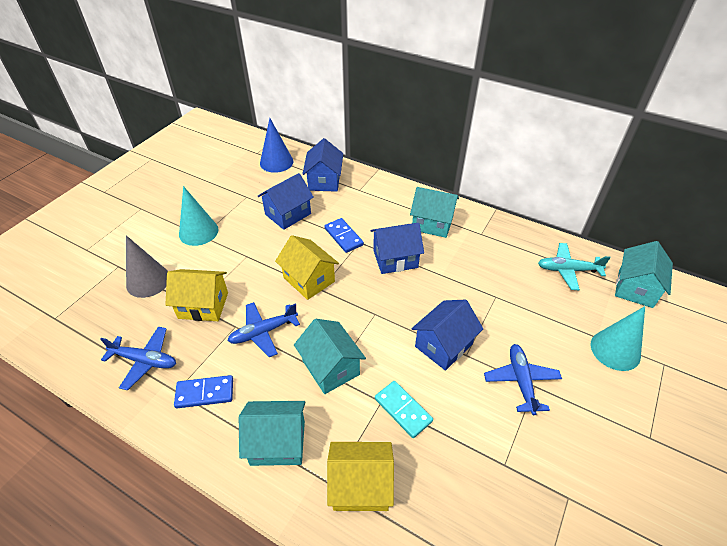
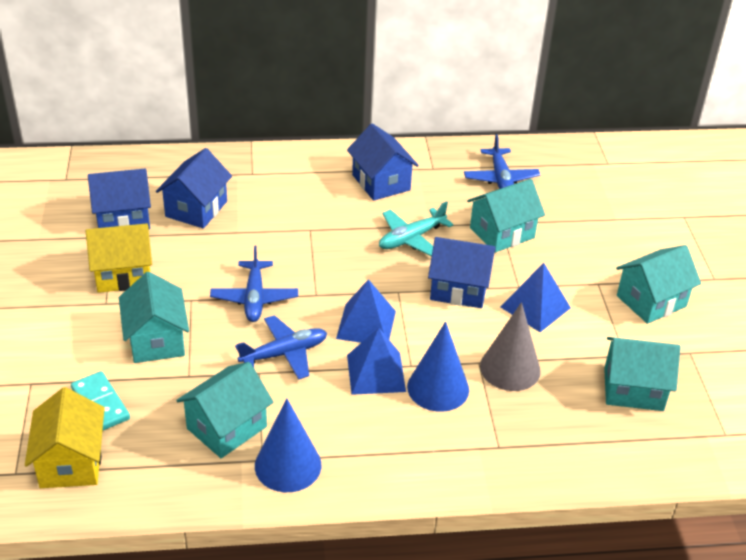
blue cone: [260,118,293,173] = 1 -> [255,398,321,492] [407,322,469,412] = 2
blue domino: [174,375,233,408] [324,218,364,253] = 2 -> none = 0
blue pyramid: none = 0 -> [336,279,396,343] [347,328,406,395] [501,263,571,332] = 3
turquoise cone: [179,186,219,246] [591,306,645,371] = 2 -> none = 0
turquoise house: [239,401,305,466] [294,319,366,394] [410,187,459,238] [615,241,673,308] = 4 -> [119,272,189,363] [176,362,274,458] [467,179,545,253] [604,337,681,411] [616,245,701,324] = 5
yellow house: [165,269,228,321] [275,235,339,300] [327,442,394,511] = 3 -> [25,387,105,488] [86,223,152,293] = 2

